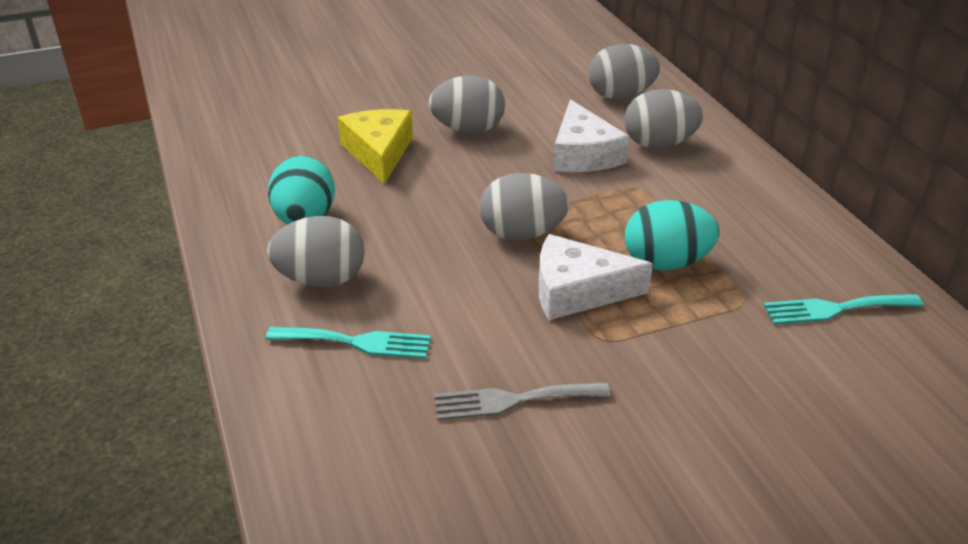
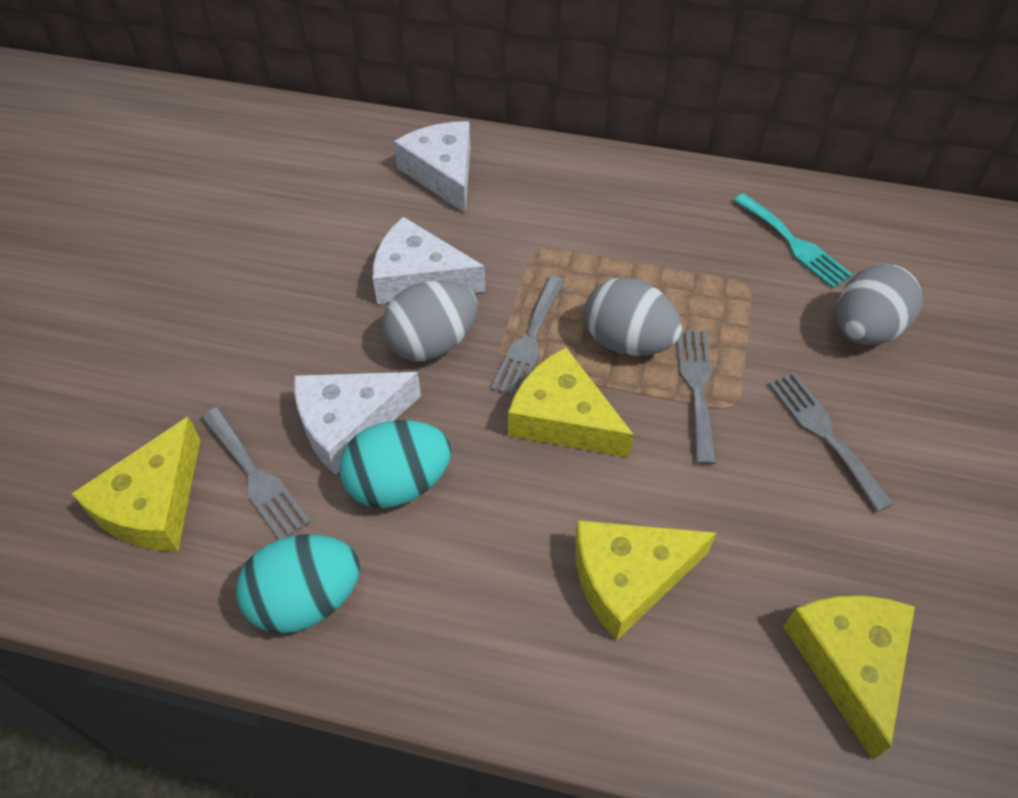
grey egg: [267,216,365,287] [429,75,505,133] [480,173,570,240] [588,44,660,99] [625,89,703,149] = 5 -> [382,280,477,361] [585,278,682,356] [836,264,923,345] = 3
grey fork: [434,382,611,420] = 1 -> [201,407,311,540] [491,276,565,396] [677,330,716,465] [768,373,894,512] = 4
turquoise fork: [266,327,431,359] [763,294,923,324] = 2 -> [733,193,853,288] = 1
white cheese: [539,234,653,320] [553,99,629,172] = 2 -> [294,372,421,475] [373,217,485,304] [394,121,470,213] = 3
yellow cheese: [338,109,413,184] = 1 -> [71,417,200,551] [508,348,634,458] [575,520,716,641] [783,596,915,760] = 4

